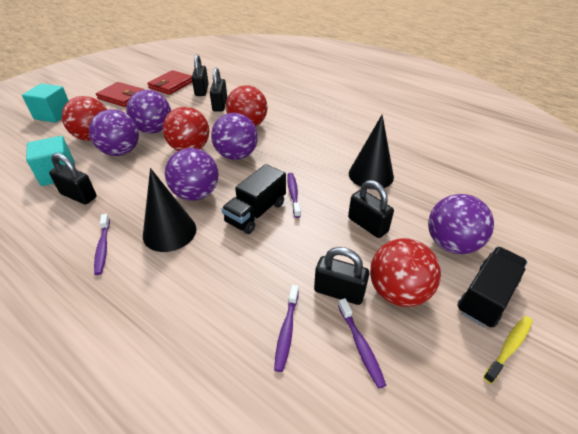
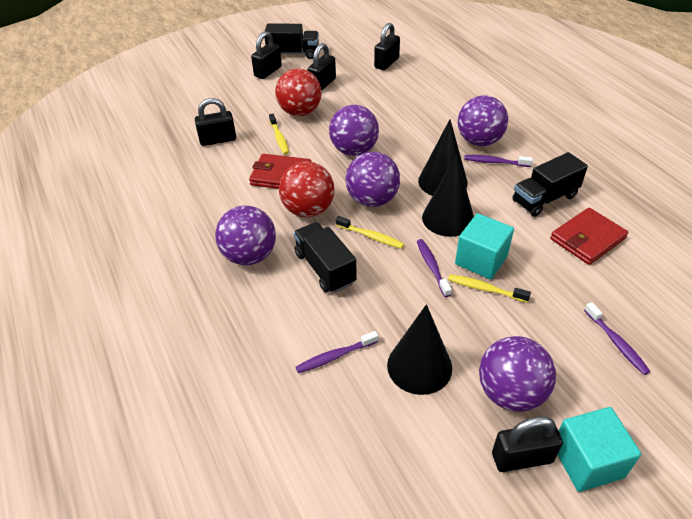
black cone: [143,168,196,252] [349,114,394,189] = 2 -> [387,304,452,395] [418,119,468,196] [422,155,474,237] = 3
black truck: [221,164,286,234] [457,247,527,328] = 2 -> [264,23,319,59] [294,222,357,293] [512,152,588,217] = 3
red ball: [62,96,107,141] [163,107,209,151] [226,85,268,127] [370,238,441,307] = 4 -> [275,69,322,116] [279,161,334,217] = 2
yellow toothbrush: [483,316,533,384] = 1 -> [269,114,289,155] [336,216,404,249] [448,274,531,303] = 3

